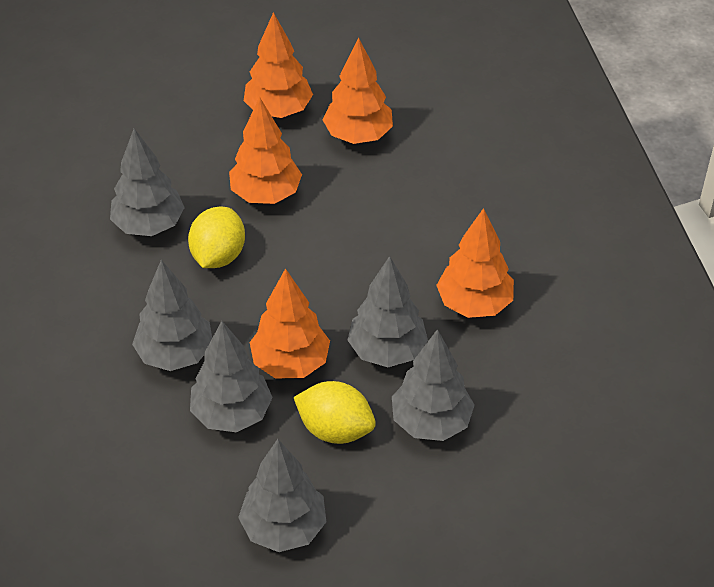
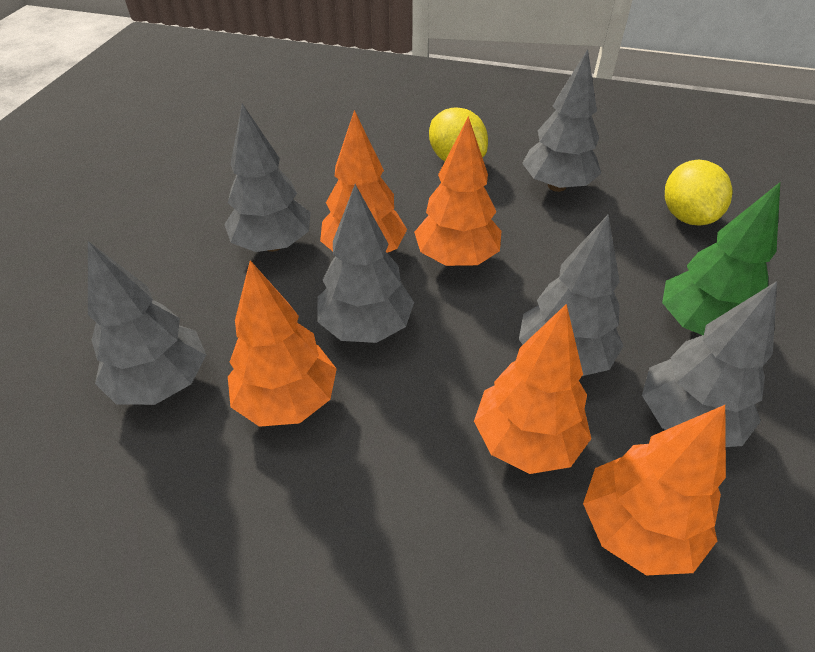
green tree: none = 0 -> [662,182,780,335] = 1

